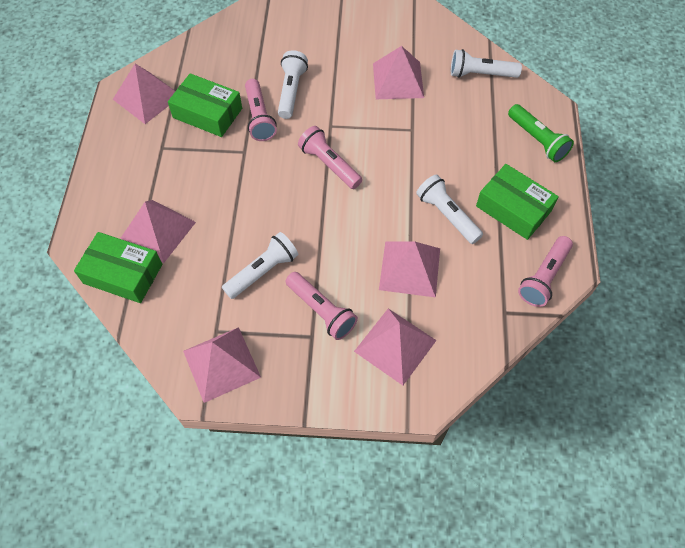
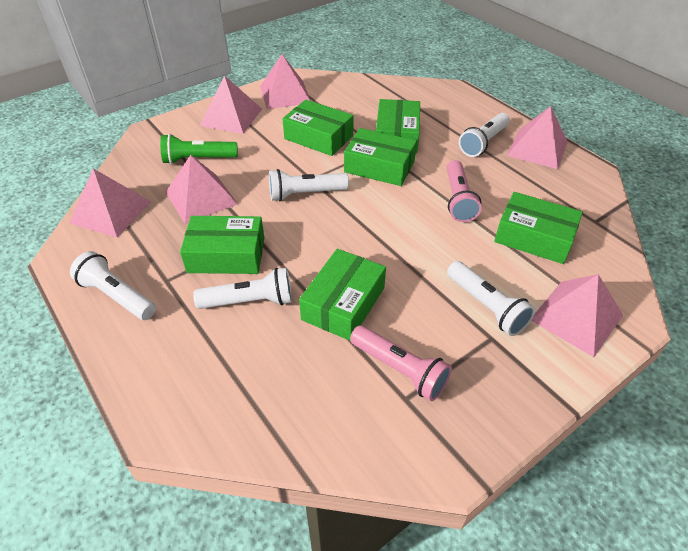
green box: [74,232,162,303] [168,73,242,137] [476,164,559,240] = 3 -> [180,216,264,274] [282,100,354,156] [299,249,386,341] [344,128,417,186] [376,99,420,154] [494,192,583,264] = 6
pink flashlight: [245,79,277,141] [286,272,358,340] [298,126,362,189] [518,236,573,307] = 4 -> [350,325,452,401] [447,160,482,222] = 2
white flashlight: [222,232,298,299] [278,50,308,119] [416,174,483,244] [451,49,522,78] = 4 -> [70,251,156,320] [193,268,292,309] [269,169,349,201] [447,261,535,336] [459,113,510,157] = 5

